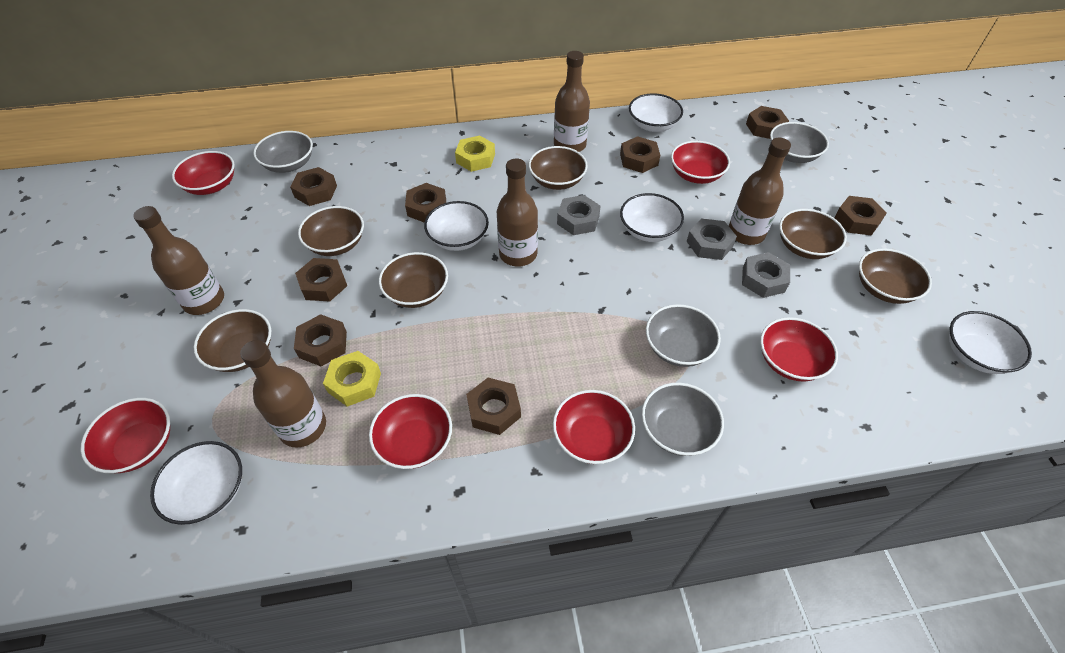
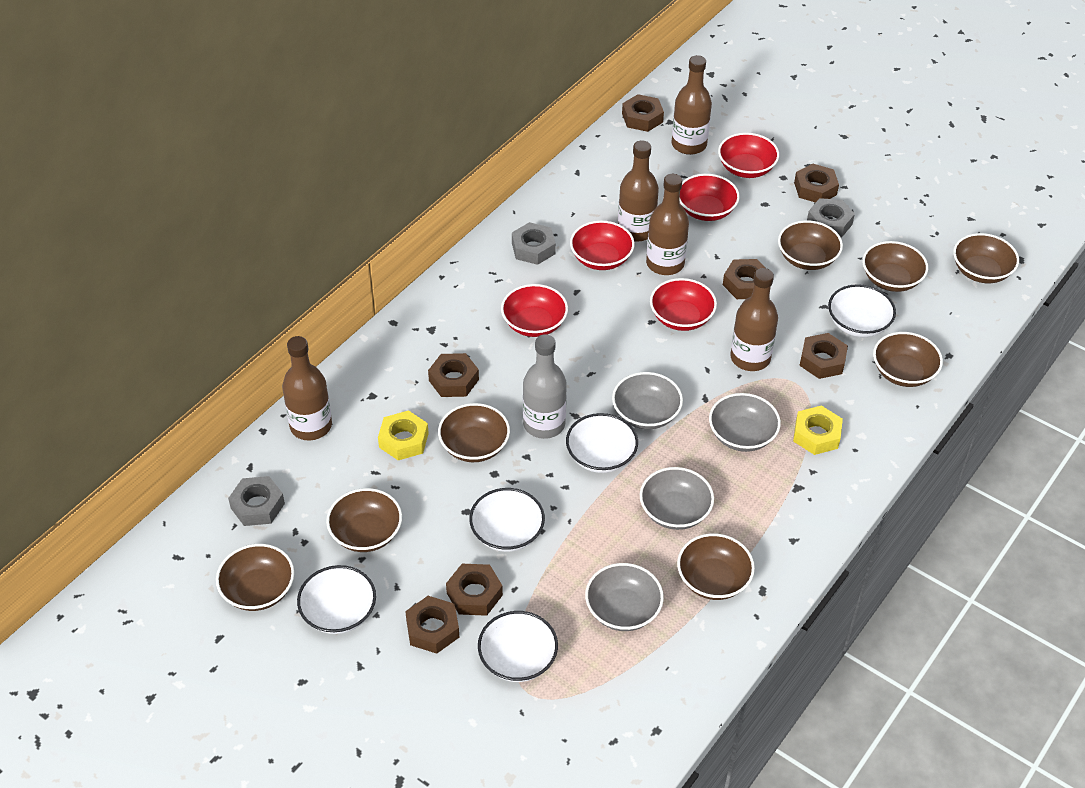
brown bowl: [194,309,271,372] [298,206,364,256] [379,252,448,308] [529,146,588,190] [779,209,847,259] [859,248,932,304] = 6 -> [216,544,294,611] [326,488,402,552] [438,403,510,462] [677,533,755,600] [778,220,843,270] [862,241,928,292] [873,332,943,387] [953,233,1019,283] = 8
brown nut: [290,167,337,206] [294,314,347,367] [295,258,347,302] [405,183,446,223] [466,378,521,435] [620,136,660,173] [746,106,789,139] [834,196,887,236] = 8 -> [405,596,459,654] [428,353,479,397] [446,564,503,616] [622,94,664,132] [723,259,766,299] [794,164,839,203] [799,333,848,379] = 7
grey bottle: none = 0 -> [523,334,567,439] = 1
red bowl: [80,398,170,473] [172,151,235,195] [369,394,452,469] [553,390,635,464] [671,141,730,184] [760,317,838,382] = 6 -> [501,284,568,337] [570,221,635,270] [650,278,717,331] [680,174,740,221] [718,133,779,178] = 5

